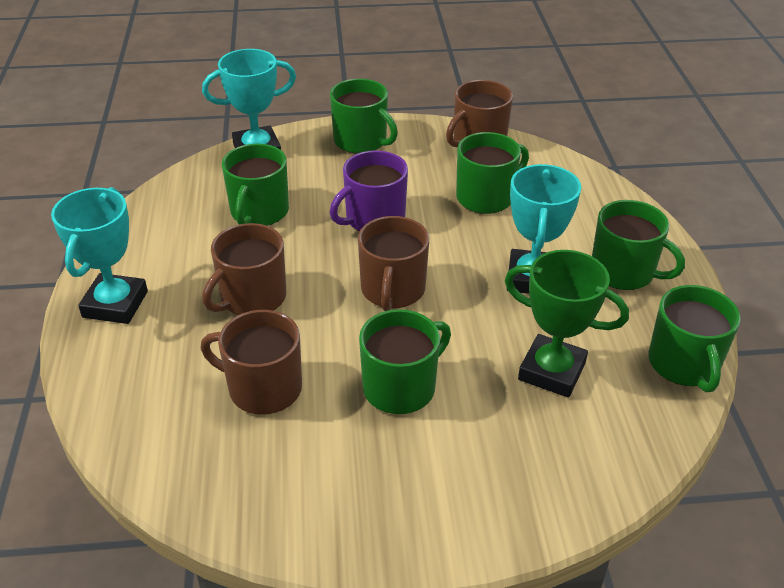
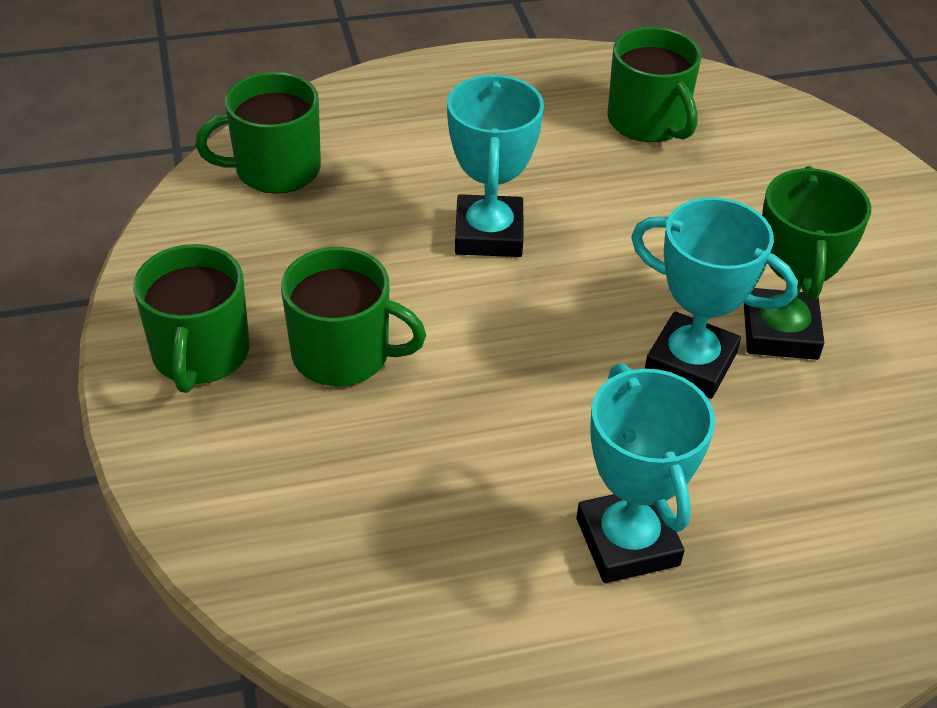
brown mug: [200,310,302,415] [202,223,286,315] [358,216,429,311] [446,80,513,147] = 4 -> none = 0
green mug: [222,144,289,226] [330,79,398,154] [359,309,451,414] [456,132,529,214] [592,200,685,290] [648,285,741,392] = 6 -> [133,244,249,393] [195,72,321,194] [281,247,426,387] [608,27,701,142] = 4
purple mug: [330,150,408,231] = 1 -> none = 0

